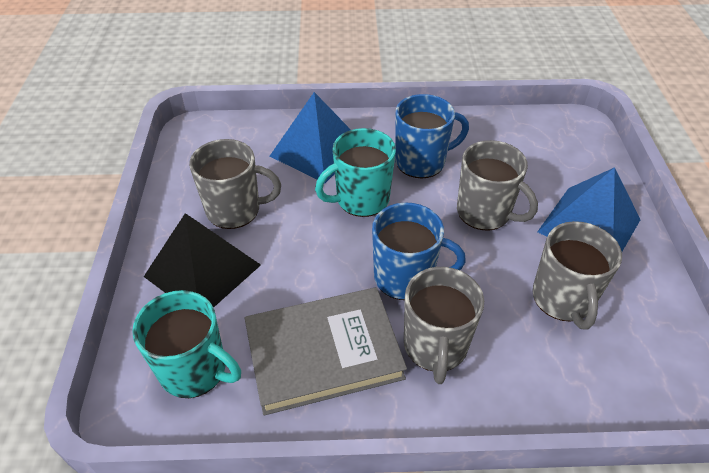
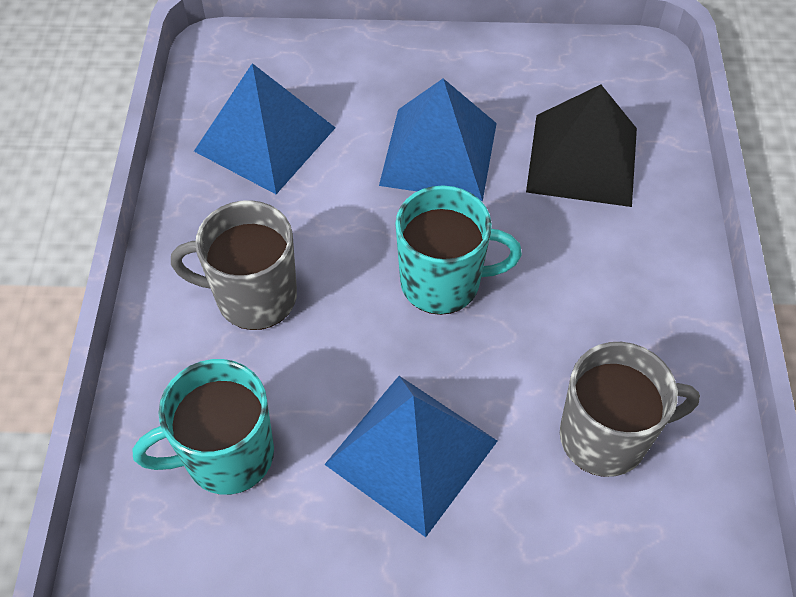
blue mug: [372,202,466,300] [395,94,469,178] = 2 -> none = 0
blue pyramid: [270,92,351,183] [537,167,640,251] = 2 -> [194,63,336,194] [324,376,497,537] [379,78,497,201] = 3
grey book: [245,287,407,415] = 1 -> none = 0
grey mug: [189,139,281,229] [404,267,484,384] [457,140,538,231] [532,221,622,330] = 4 -> [171,200,297,330] [560,342,700,477] = 2

